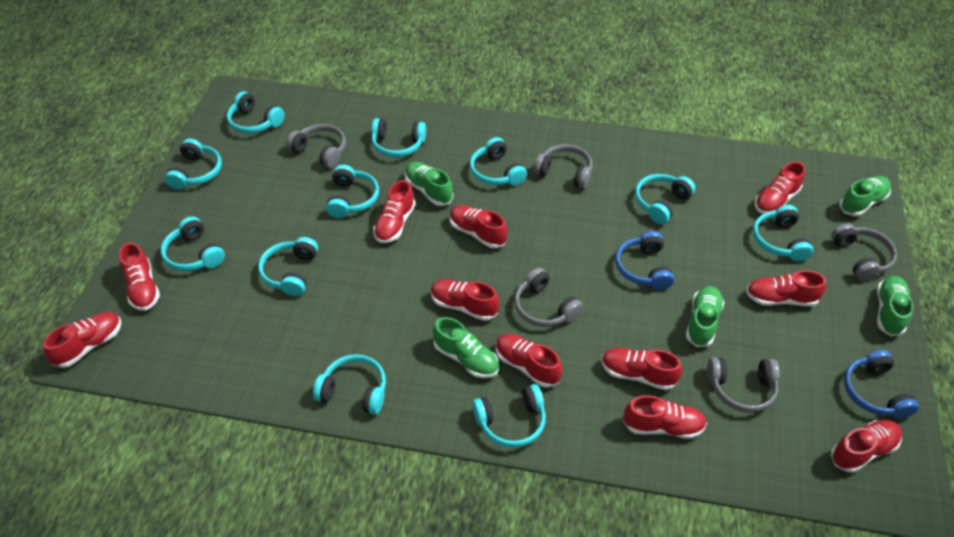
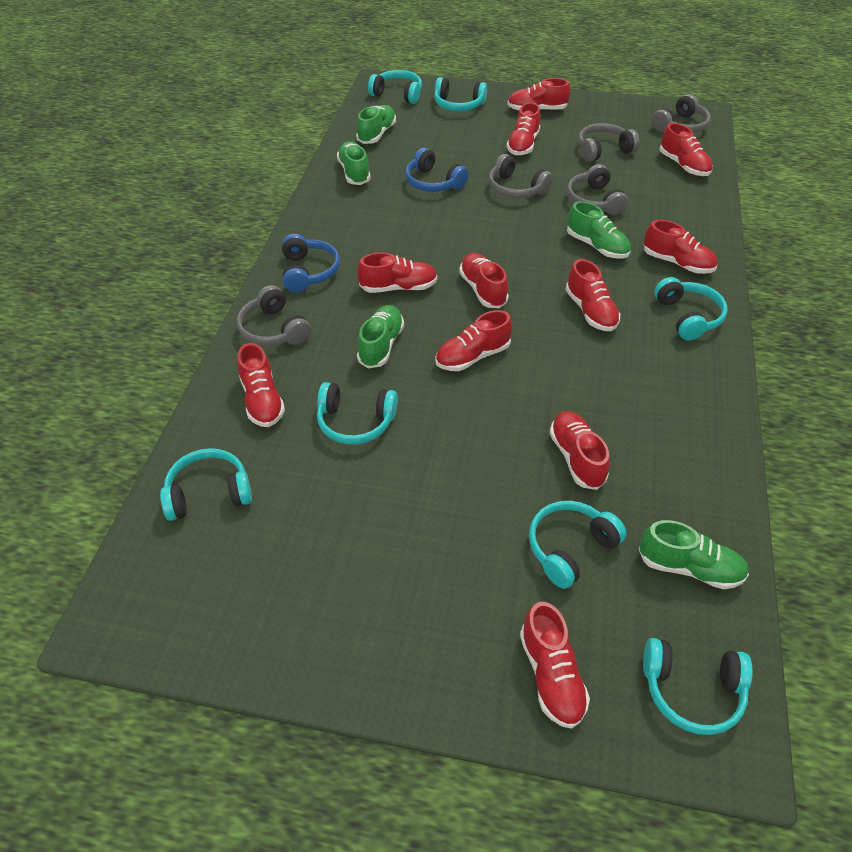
turquoise headphones: [161,216,225,271] [165,139,222,190] [227,91,285,134] [258,237,318,296] [313,354,386,415] [326,165,379,218] [372,118,426,157] [470,137,527,186] [472,384,546,448] [635,174,695,224] [753,205,814,262] = 11 -> [160,448,252,521] [317,382,398,445] [368,70,422,104] [434,77,487,111] [529,501,627,589] [643,638,753,735] [654,277,728,341] = 7

